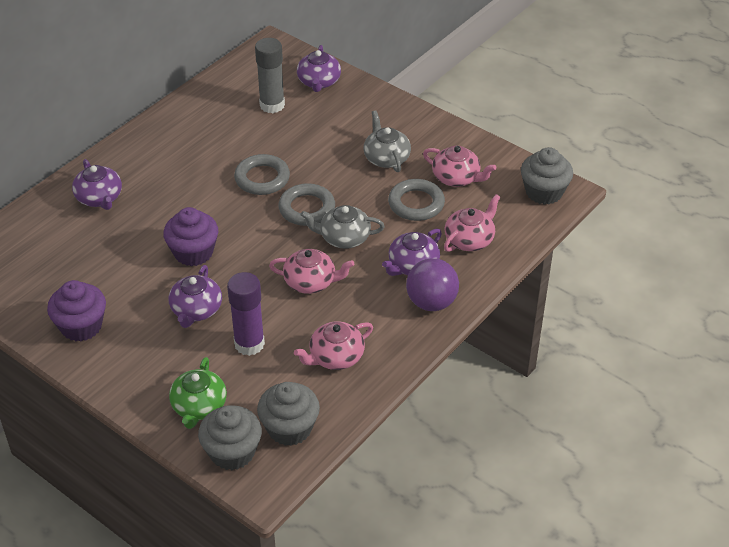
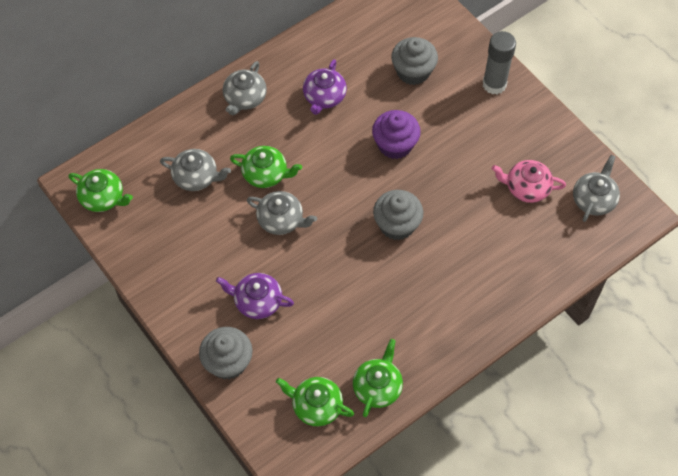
green teapot: [169,357,227,429] = 1 -> [68,169,133,212] [230,146,302,188] [276,377,354,426] [353,339,403,417] = 4
grey ring: [234,154,290,195] [279,183,335,226] [388,179,445,221] = 3 -> none = 0
grey teapot: [301,205,385,249] [364,110,411,172] = 2 -> [160,149,231,191] [223,61,267,115] [247,191,317,235] [573,155,620,222] = 4
pink teapot: [269,249,354,294] [294,321,373,370] [423,146,496,187] [444,194,500,252] = 4 -> [492,160,566,203] = 1
purple ball: [406,258,459,311] = 1 -> none = 0
purple cupcake: [47,280,106,341] [163,207,218,266] = 2 -> [372,110,421,159] = 1
purple glue stick: [227,272,265,356] = 1 -> none = 0
purple teapot: [72,159,122,210] [168,265,222,328] [297,45,341,92] [382,229,442,276] = 4 -> [216,273,294,319] [303,59,347,115] = 2

